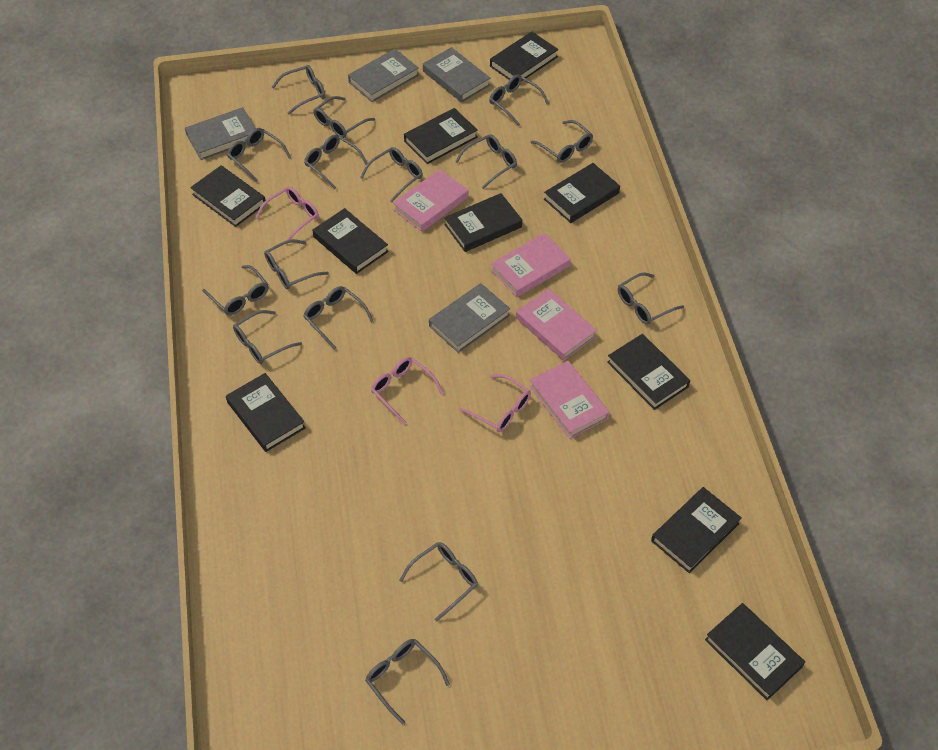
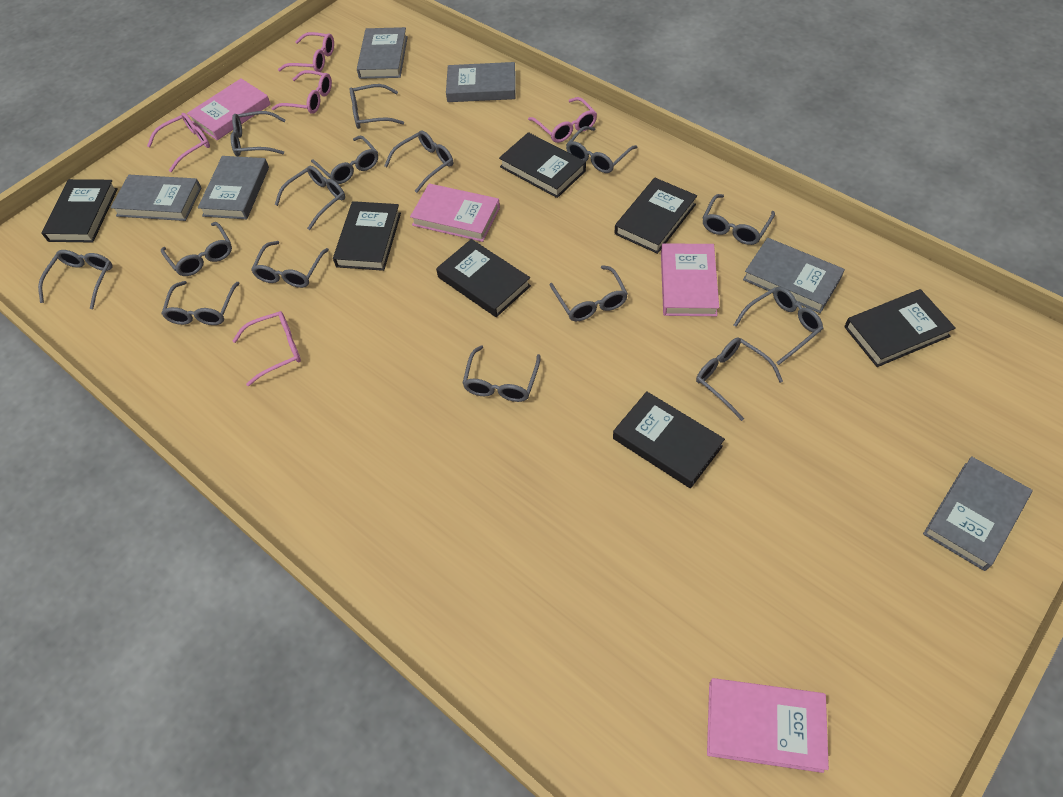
black book: [190,165,266,227] [226,373,306,452] [312,208,389,274] [404,108,478,164] [444,193,522,252] [490,32,559,82] [544,163,620,223] [607,334,690,410] [651,487,741,573] [705,603,805,700] = 10 -> [41,179,118,242] [333,201,401,271] [436,239,531,317] [499,132,586,198] [613,391,725,488] [615,178,697,254] [844,289,956,367] = 7
grey book: [185,107,256,160] [348,49,419,102] [423,47,490,103] [429,283,510,353] = 4 -> [111,175,202,221] [198,156,269,219] [357,27,408,79] [446,62,516,102] [743,238,845,313] [923,456,1032,571] = 6
pink glasses: [255,186,319,241] [371,357,443,424] [460,374,531,432] = 3 -> [147,113,210,172] [233,311,301,386] [271,70,332,114] [278,32,334,72] [528,97,597,143] = 5

